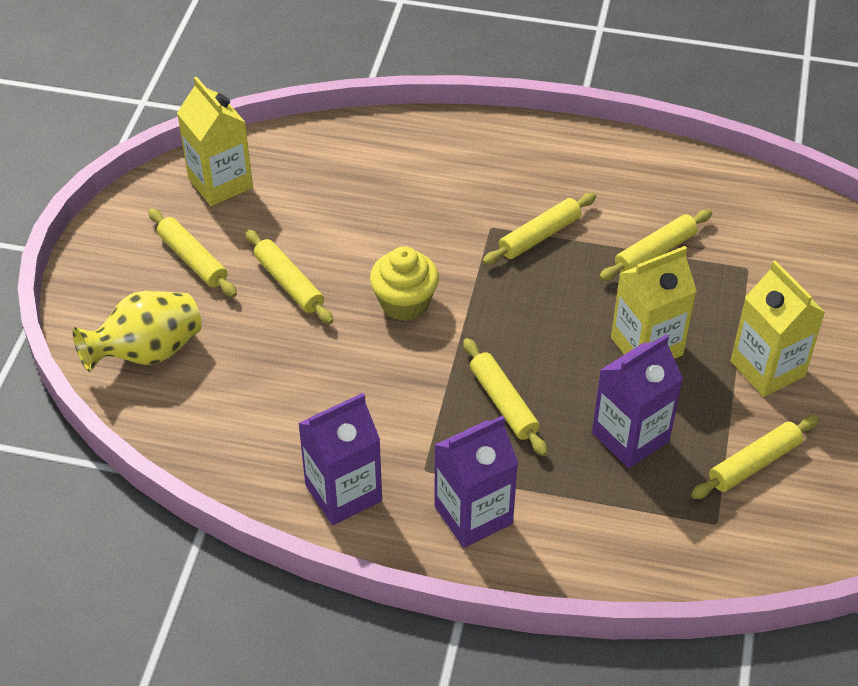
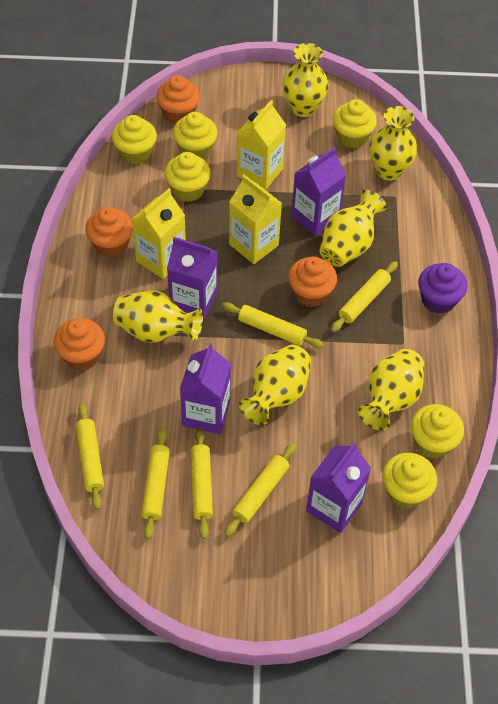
orange cupcake: none = 0 -> [53,318,105,371] [85,207,133,257] [156,75,200,124] [288,256,337,307] = 4
purple carton: [298,393,382,525] [434,415,518,548] [592,334,683,468] = 3 -> [167,237,218,320] [180,343,231,434] [291,147,346,236] [306,442,371,533] = 4
purple cupcake: none = 0 -> [418,263,467,314] = 1
yellow cupcake: [370,246,439,321] = 1 -> [112,115,157,165] [165,152,211,202] [173,112,218,159] [333,99,377,149] [382,453,437,508] [411,404,464,458] = 6
yellow vase: [73,291,202,372] = 1 -> [113,290,203,343] [239,345,311,425] [282,43,328,117] [320,189,387,267] [358,349,424,430] [369,106,417,181] = 6

